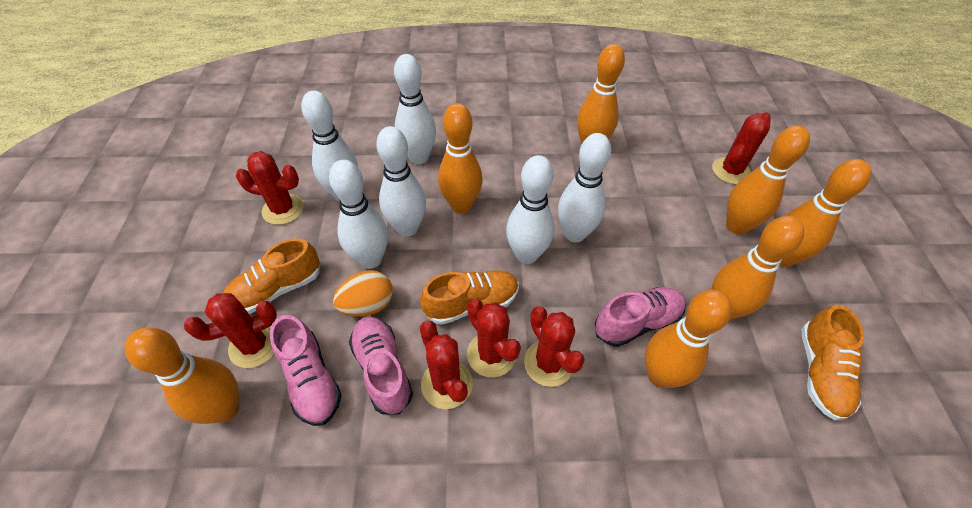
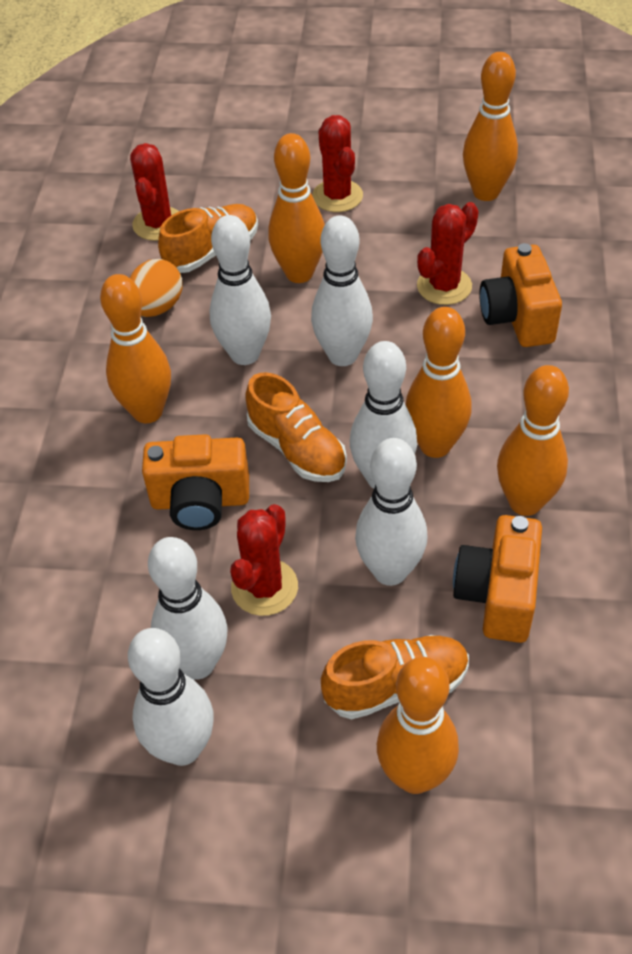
orange bowling pin: [125,327,240,424] [438,103,483,214] [577,44,625,145] [645,290,732,388] [712,216,804,320] [726,125,810,235] [780,159,871,267] = 7 -> [100,274,171,423] [268,133,325,283] [377,657,459,794] [405,307,471,458] [463,52,518,201] [497,365,569,516] = 6
orange camera: none = 0 -> [142,434,249,530] [453,515,542,643] [479,243,562,347] = 3
pink shoe: [270,315,342,426] [349,316,413,415] [595,287,686,347] = 3 -> none = 0
red cactus: [184,293,277,368] [236,151,304,225] [420,321,473,409] [467,299,521,377] [524,306,585,387] [712,112,771,184] = 6 -> [130,143,179,241] [230,504,298,616] [312,115,363,212] [417,202,479,305] = 4

